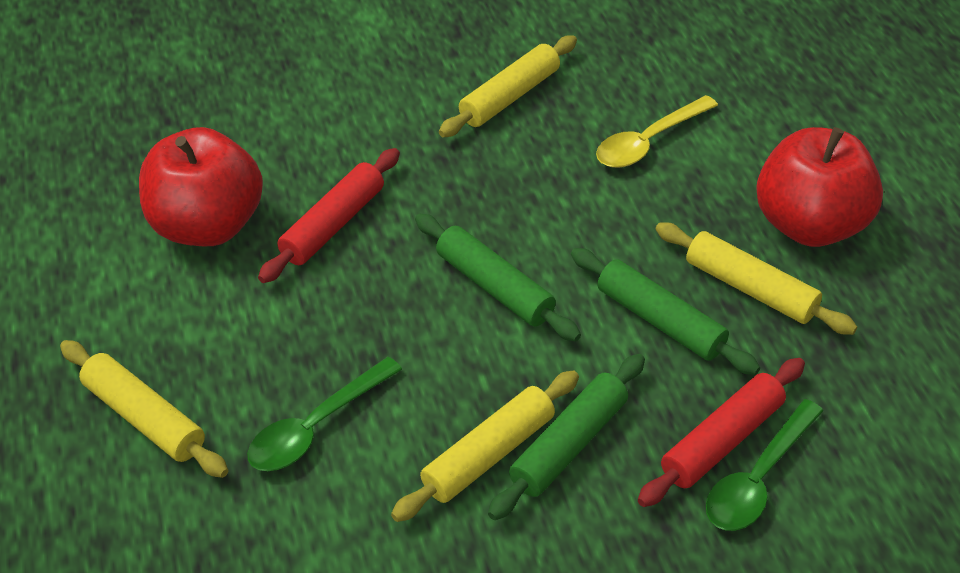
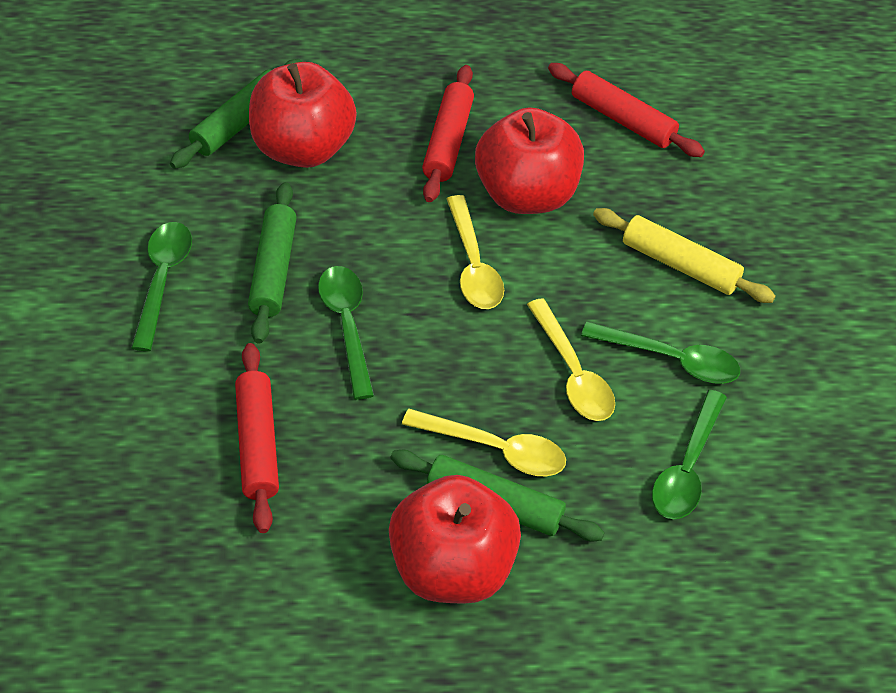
green spoon: [247,357,402,471] [706,399,823,531] = 2 -> [131,222,192,351] [318,266,374,400] [581,321,740,384] [652,390,727,519] = 4
red apple: [139,127,263,246] [756,127,883,247] = 2 -> [249,62,357,168] [389,475,521,604] [475,107,584,214] = 3
red rolling pin: [258,148,400,283] [638,358,805,507] = 2 -> [235,343,279,533] [422,65,474,202] [548,63,705,157] = 3
yellow rolling pin: [60,340,228,478] [391,371,579,522] [439,35,577,137] [656,223,857,335] = 4 -> [593,208,776,303] = 1
yellow spoon: [596,95,718,168] = 1 -> [402,409,566,476] [447,195,504,309] [527,298,615,421] = 3

